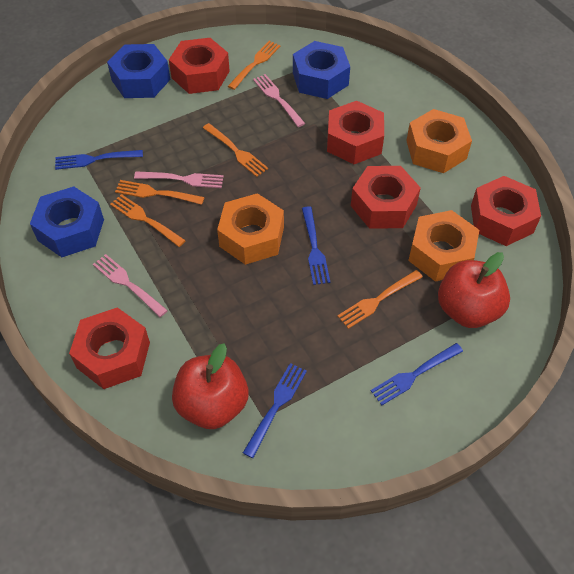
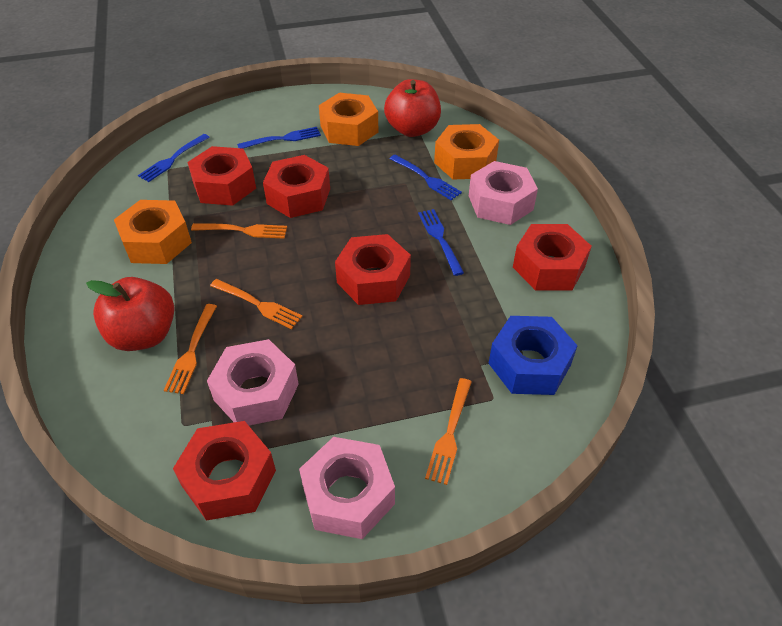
blue nut: [30,186,104,257] [107,44,170,98] [293,41,350,99] = 3 -> [488,316,578,395] = 1
orange fork: [110,194,186,247] [115,180,205,205] [203,123,268,177] [228,41,281,90] [337,270,423,329] = 5 -> [164,304,217,394] [191,223,287,239] [210,279,303,329] [425,378,472,485] = 4
pink fork: [93,254,168,317] [134,171,224,188] [253,74,305,127] = 3 -> none = 0
pink nut: none = 0 -> [207,339,299,425] [299,437,395,539] [469,161,538,225] = 3

